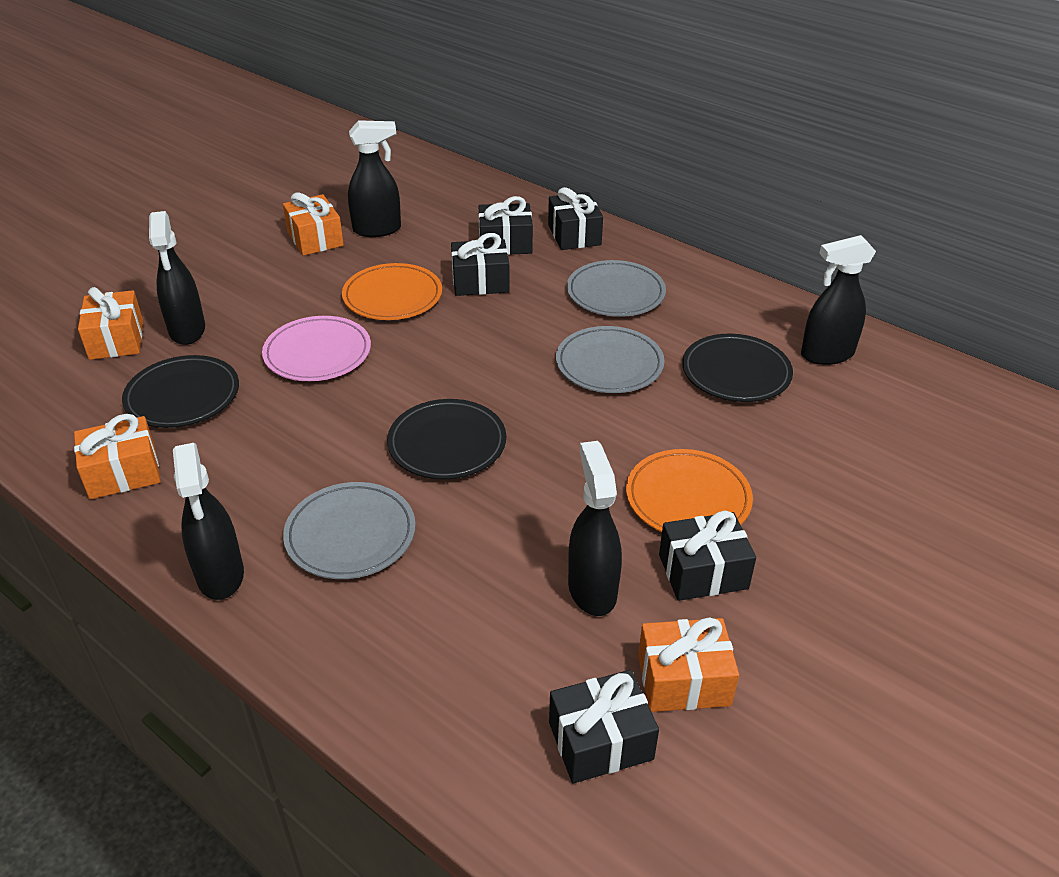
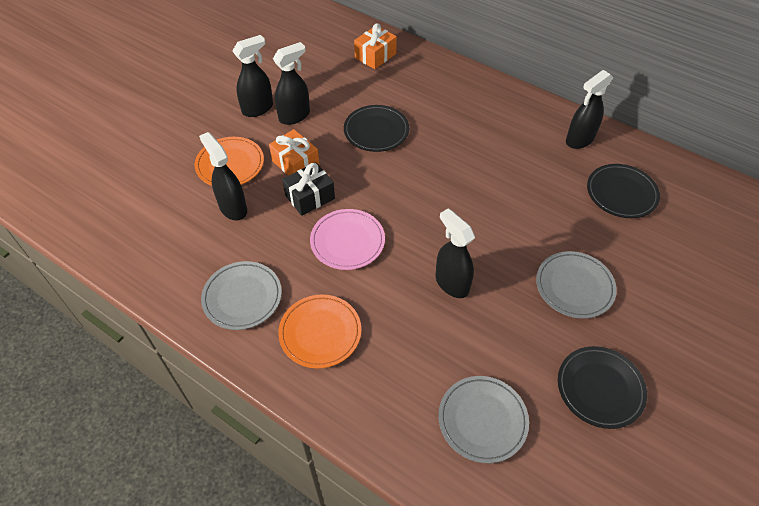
black gift: [451,233,510,296] [479,196,533,255] [548,187,603,250] [549,670,659,783] [659,511,756,601] = 5 -> [282,162,335,216] = 1
orange gift: [74,414,161,499] [78,287,143,360] [283,192,344,256] [638,617,739,712] = 4 -> [269,129,320,176] [354,23,397,69] = 2

